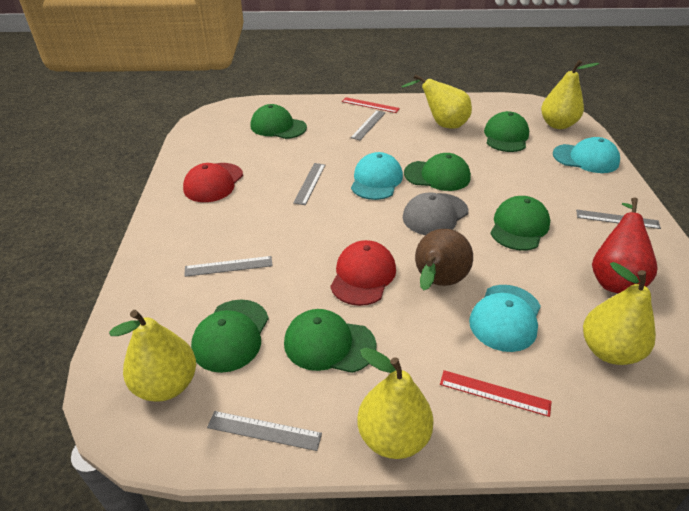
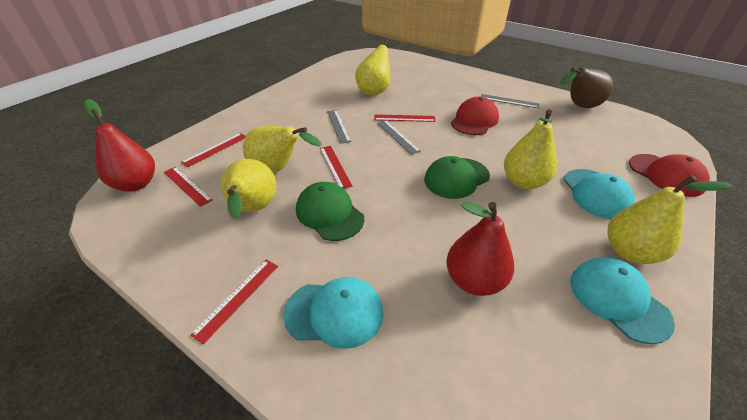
green cap: [191,299,269,373] [251,104,307,139] [284,309,377,373] [404,153,471,191] [484,111,529,152] [490,196,550,251] = 6 -> [296,182,364,241] [424,156,490,199] = 2
grey cap: [403,192,468,235] = 1 -> none = 0
grey ruler: [184,256,273,277] [207,411,322,451] [293,163,325,205] [350,110,386,140] [576,210,661,229] = 5 -> [327,110,351,144] [377,120,421,155] [481,94,540,108] = 3
red pear: [592,198,657,294] = 1 -> [84,99,155,192] [446,202,514,296] = 2
red ruler: [342,97,400,113] [440,370,552,417] = 2 -> [164,167,213,207] [181,133,245,168] [190,260,278,344] [320,146,353,189] [374,114,435,122] = 5

